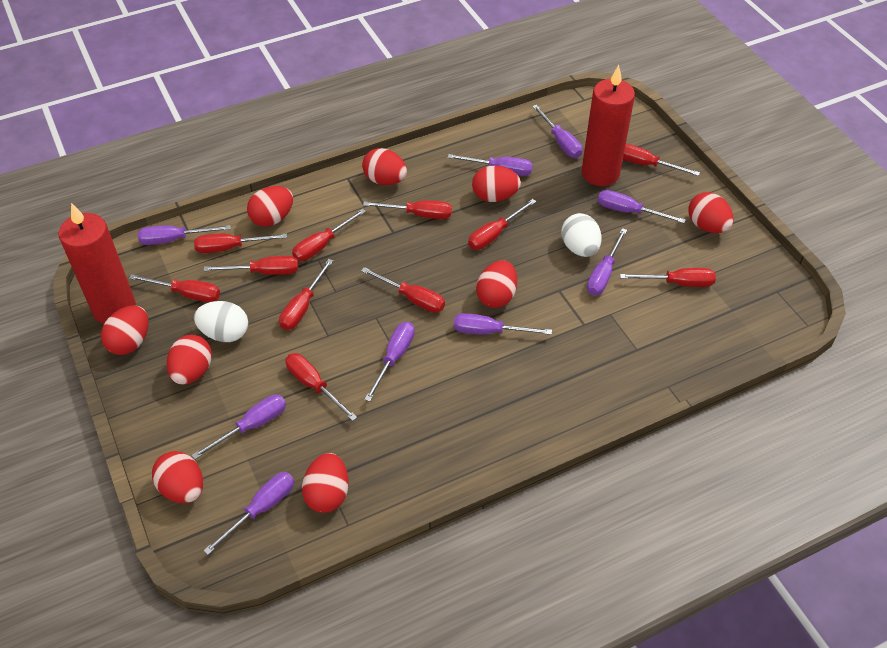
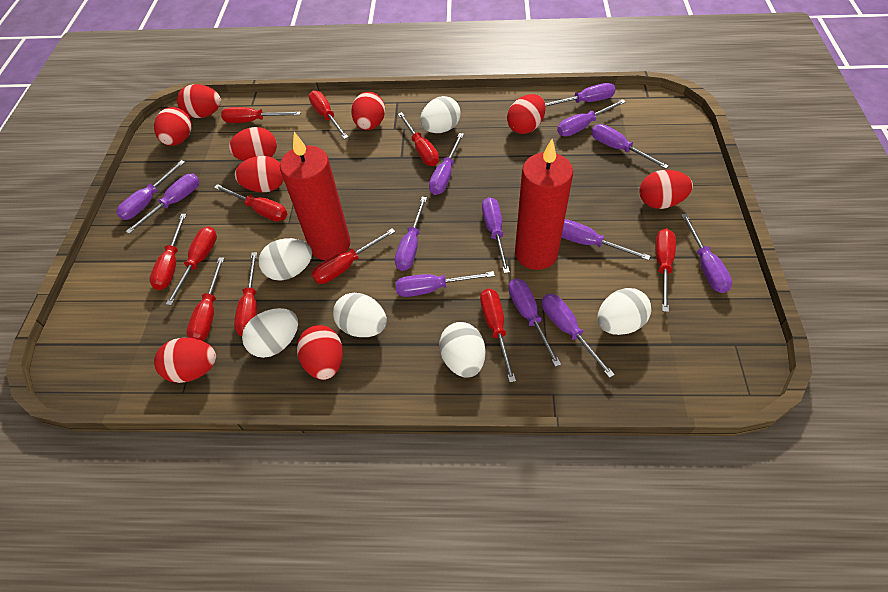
purple screwdriver: [137,225,231,245] [192,394,286,459] [203,472,294,555] [364,322,415,402] [448,154,533,176] [454,313,552,335] [532,105,582,158] [587,228,627,295] [598,190,686,223] = 9 -> [116,160,185,220] [126,174,199,234] [395,197,427,271] [395,271,495,297] [429,133,464,195] [482,197,510,273] [509,279,561,367] [542,294,615,378] [545,83,616,106] [557,99,626,137] [561,219,650,261] [591,124,669,169] [681,214,732,293] = 13
white egg: [194,301,248,342] [561,213,602,257] = 2 -> [242,308,298,358] [259,238,312,281] [333,293,387,337] [420,96,460,133] [439,322,485,378] [597,288,651,335] = 6

